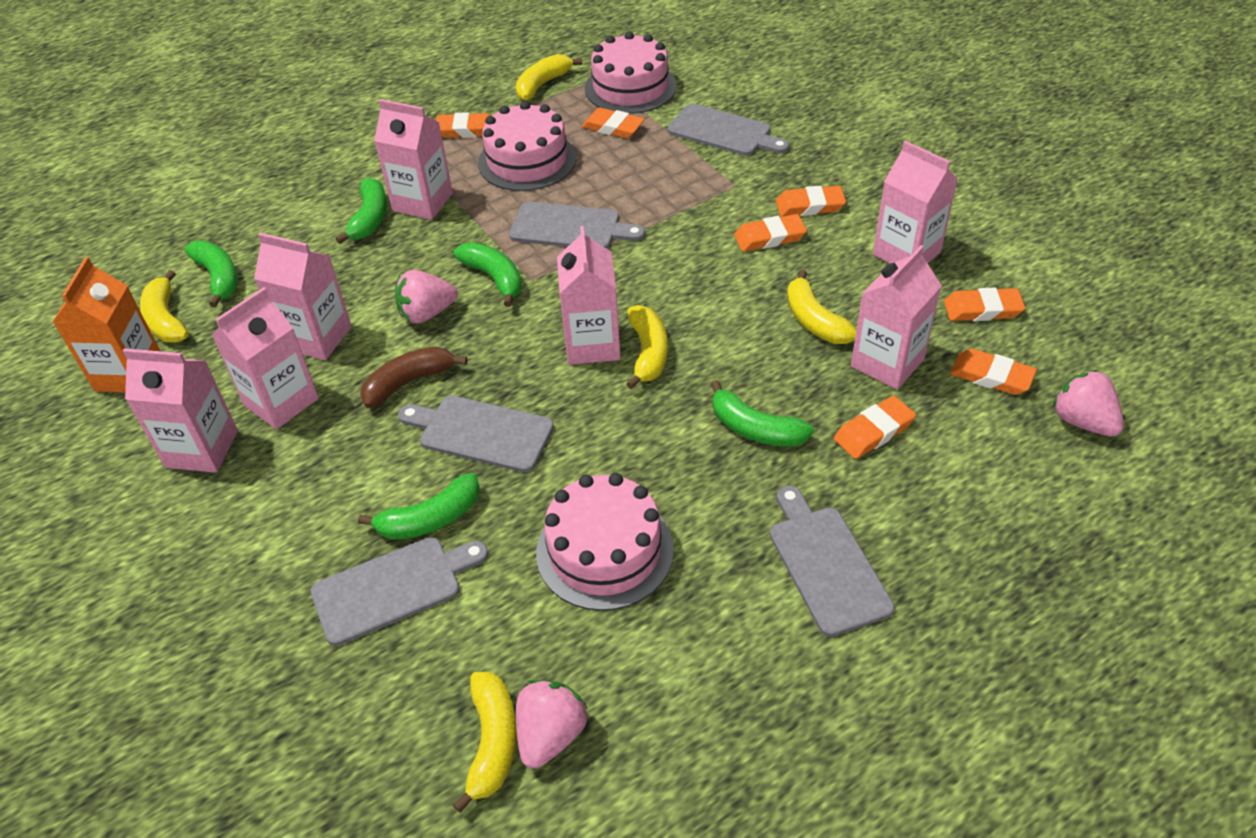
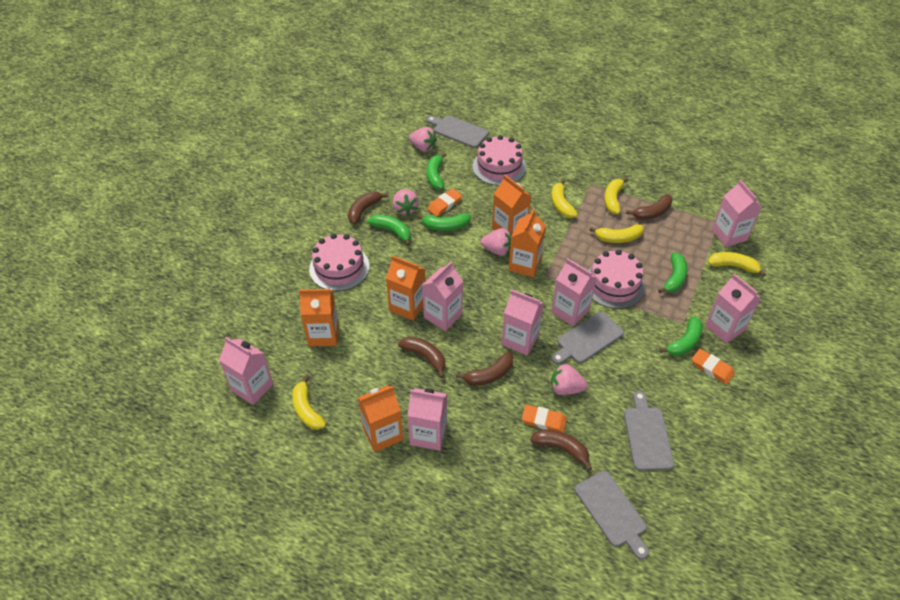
brown banana: [360,347,467,408] = 1 -> [348,191,388,225] [398,337,445,378] [456,352,513,386] [530,429,592,471] [626,194,673,220] = 5
grey cutting board: [311,537,488,646] [398,396,554,472] [509,202,645,249] [667,103,790,156] [770,486,895,637] = 5 -> [427,115,489,148] [551,312,624,364] [574,471,649,559] [624,391,674,471] = 4
orange carton: [53,257,160,392] = 1 -> [299,289,339,346] [358,386,403,452] [386,255,426,321] [492,175,531,236] [508,209,546,277] = 5
orange eraser: [436,112,491,138] [582,108,645,138] [734,214,807,251] [776,186,846,216] [834,396,916,459] [944,288,1025,321] [950,349,1037,395] = 7 -> [428,188,462,216] [522,405,567,433] [692,349,735,385] = 3
pink strawberry: [395,270,457,324] [516,680,588,769] [1052,370,1124,436] = 3 -> [393,189,419,216] [409,127,437,152] [481,228,511,256] [551,364,588,395] = 4

